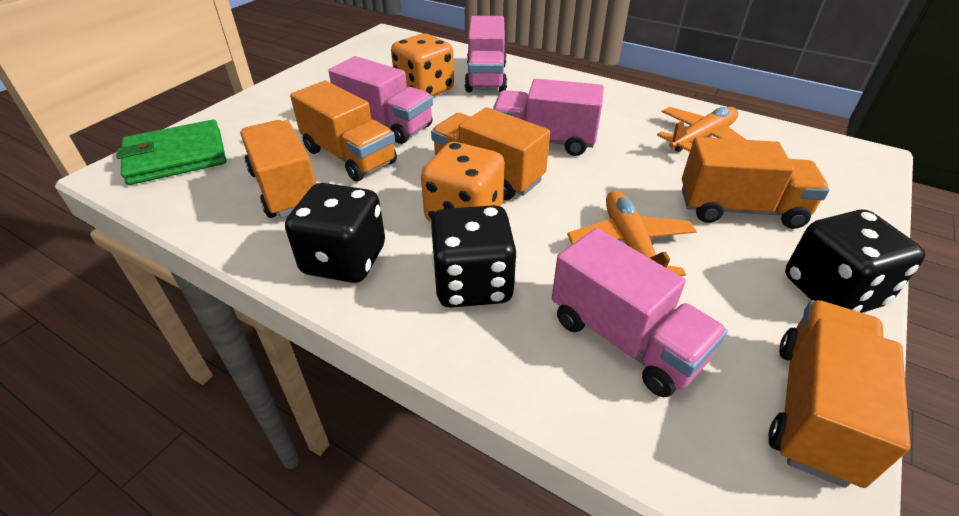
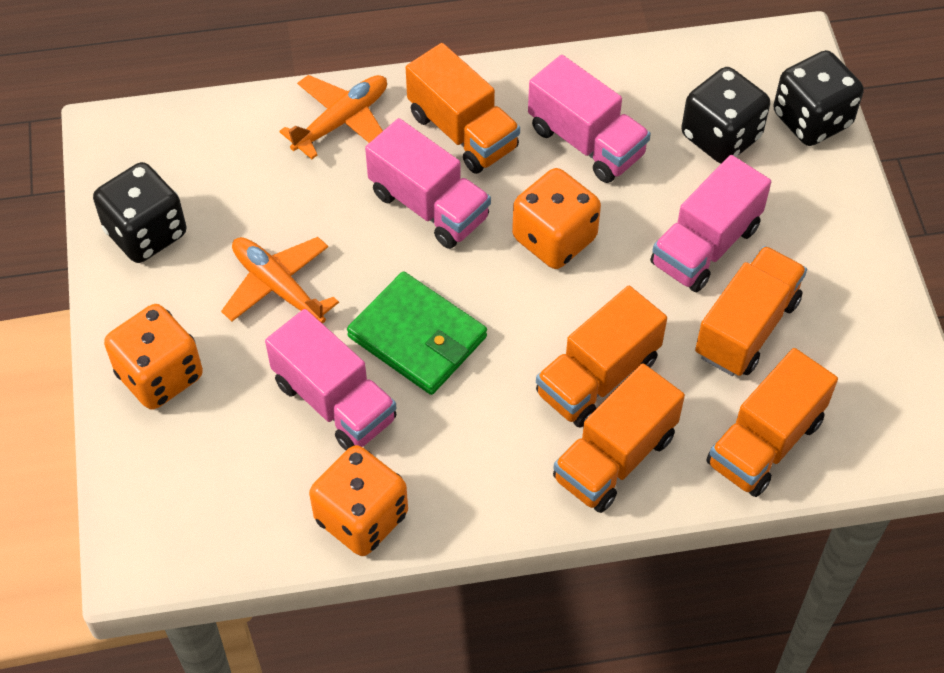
orange dice: [391,34,454,96] [421,142,505,222] = 2 -> [104,304,203,410] [309,445,408,556] [512,168,601,269] = 3

